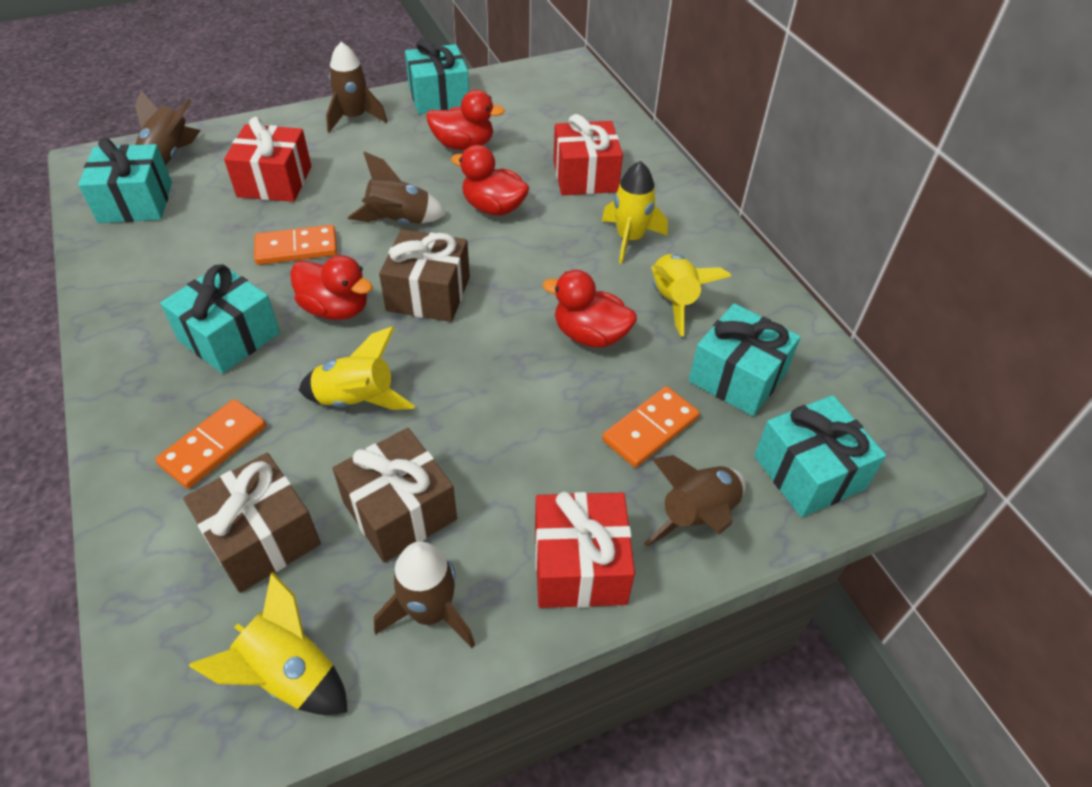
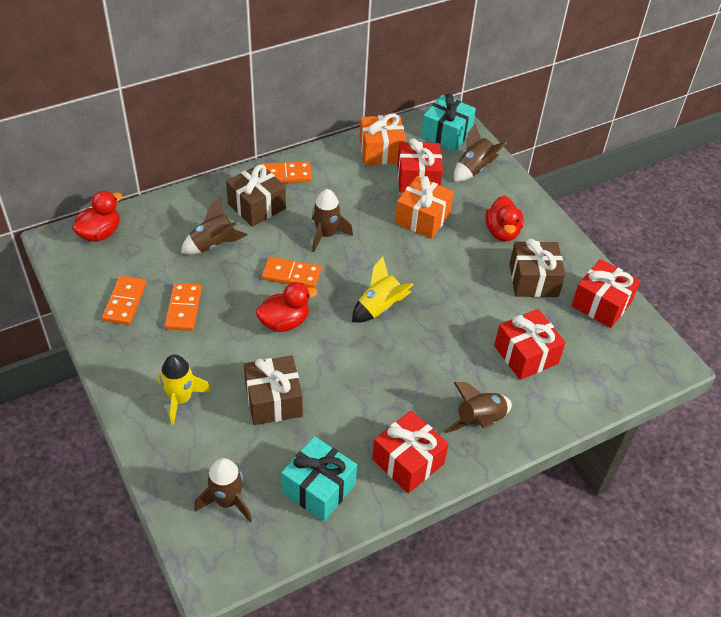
orange domino: [155,399,266,489] [254,225,337,265] [602,386,700,468] = 3 -> [102,276,147,325] [165,283,202,331] [262,162,312,183] [262,257,321,288] = 4
orange gift: none = 0 -> [359,113,406,165] [395,176,454,239] = 2
red duck: [290,255,373,320] [426,90,505,150] [451,145,529,216] [543,270,637,348] = 4 -> [72,191,122,242] [256,282,318,332] [485,196,524,242] = 3
red gift: [224,117,311,202] [535,492,635,608] [553,114,623,195] = 3 -> [372,410,448,493] [397,139,443,192] [494,309,566,380] [571,259,640,328] = 4
turquoise gift: [78,138,172,223] [160,264,280,374] [405,39,469,114] [689,303,801,416] [754,395,886,517] = 5 -> [281,436,357,521] [421,94,476,151] = 2
yellow rocket: [189,572,347,715] [299,326,415,410] [602,161,668,264] [651,254,731,336] = 4 -> [158,354,211,426] [352,257,414,322] = 2

